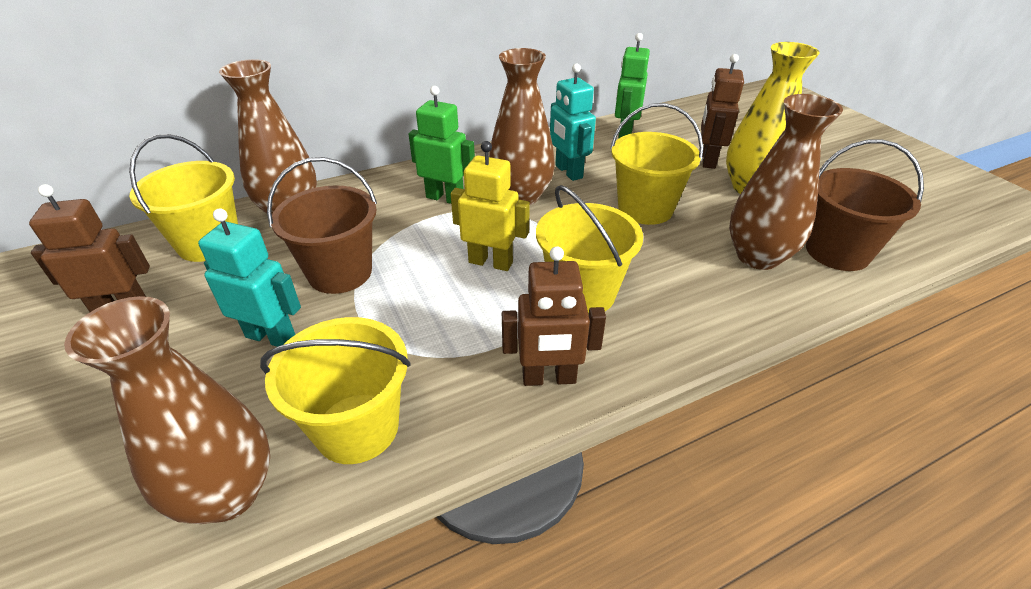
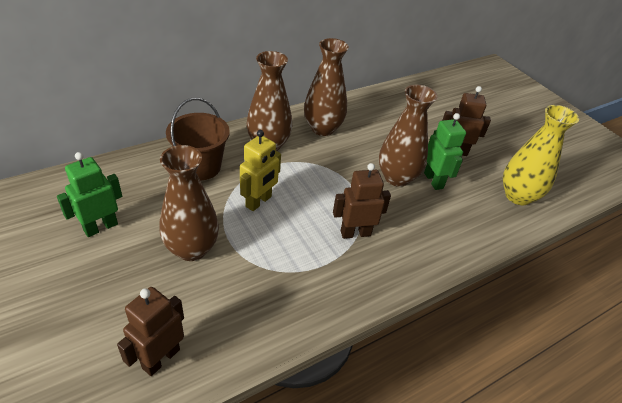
brown bucket: [267,157,377,294] [806,139,924,271] = 2 -> [166,98,230,180] = 1
turquoise robot: [198,208,301,347] [550,63,596,181] = 2 -> none = 0
yellow bucket: [129,134,238,262] [260,317,410,464] [536,185,643,315] [610,103,703,225] = 4 -> none = 0

